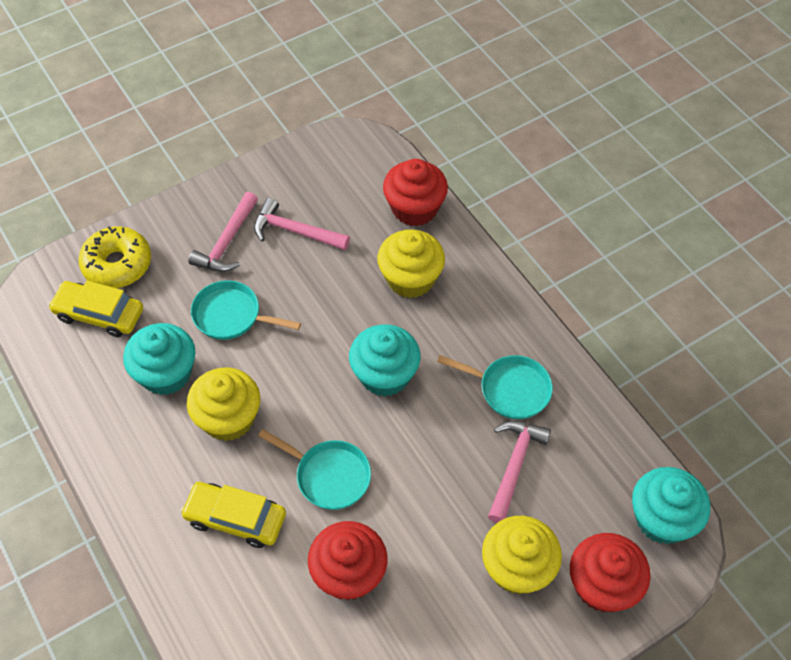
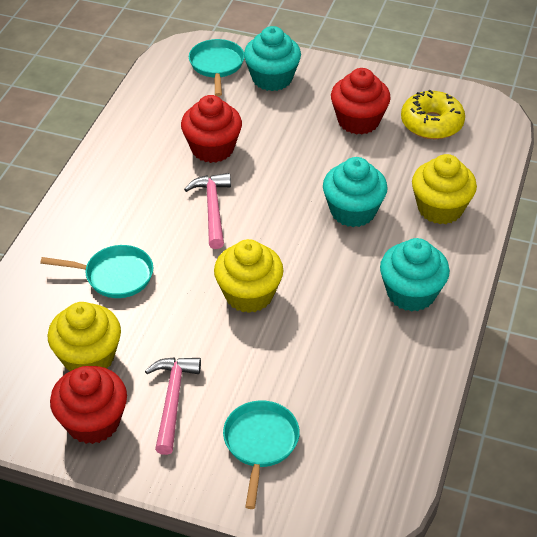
pink hammer: [188,192,258,272] [254,198,350,250] [488,421,551,523] = 3 -> [145,357,201,455] [184,173,231,249] = 2
yellow car: [48,281,143,337] [180,482,286,548] = 2 -> none = 0

